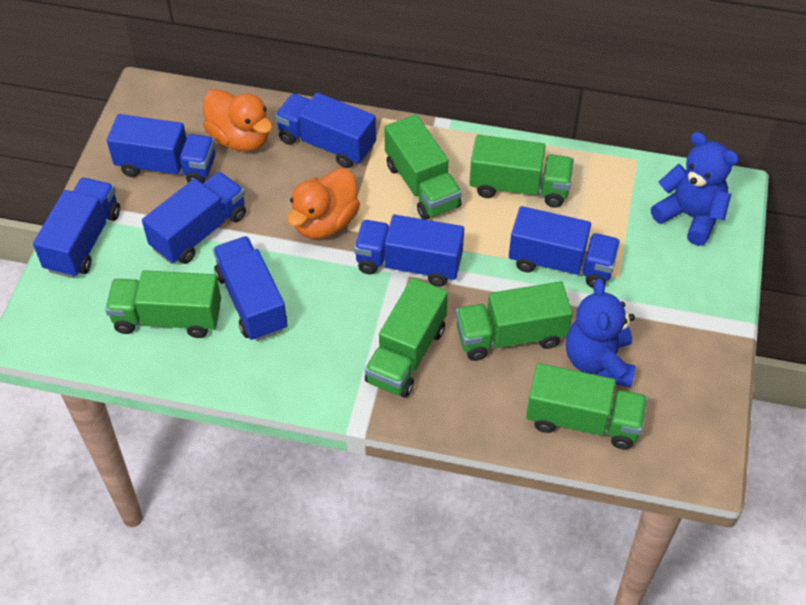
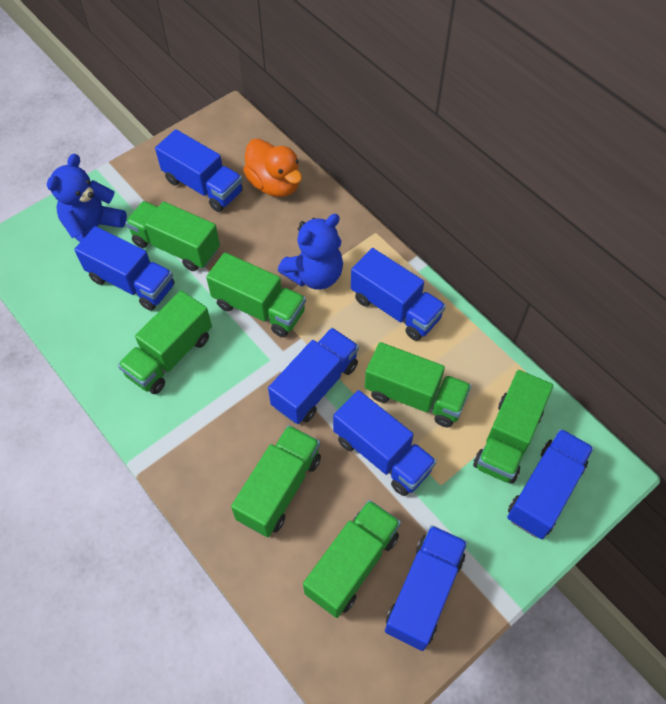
green truck: [105,270,221,338] [365,278,448,397] [384,114,462,220] [456,282,573,361] [469,135,574,207] [526,363,647,449] = 6 -> [118,291,212,394] [125,201,220,271] [206,252,306,337] [231,425,321,537] [303,500,401,618] [365,342,471,427] [473,370,553,484] = 7
orange duck: [203,89,273,152] [287,168,360,239] = 2 -> [243,139,302,197] = 1

